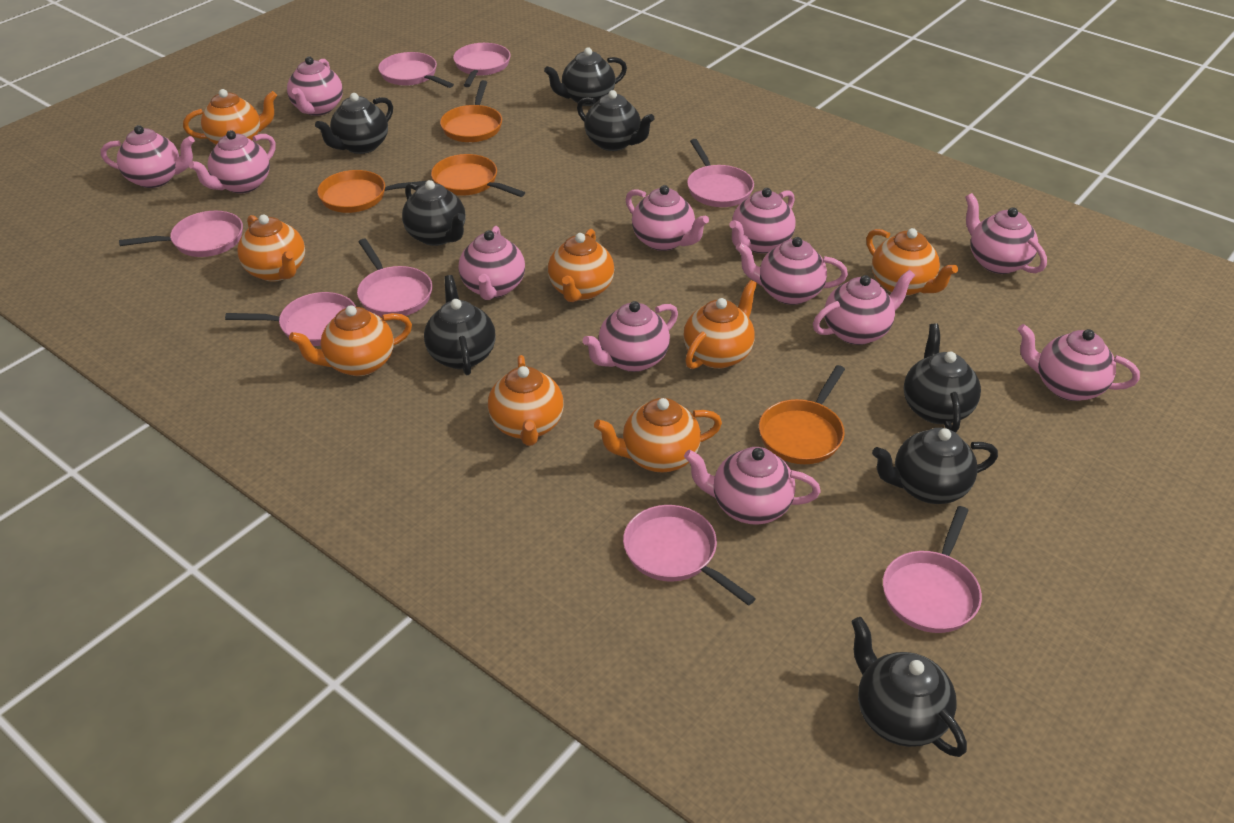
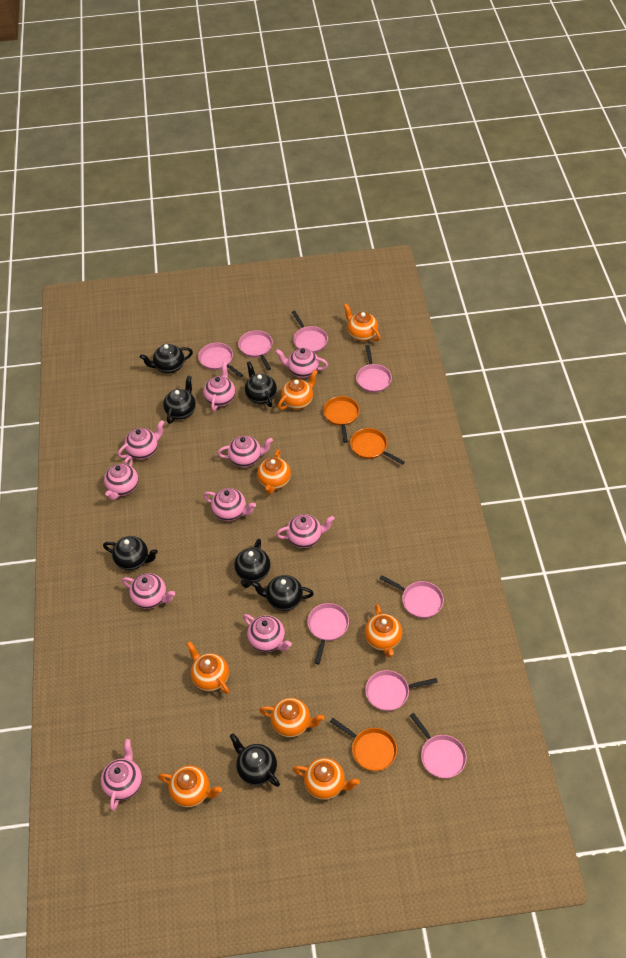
black teapot: [315,93,393,154] [402,180,466,246] [424,275,496,375] [544,47,627,106] [577,90,655,151] [851,617,967,757] [872,428,998,504] [904,324,981,433] = 8 -> [103,536,158,570] [140,344,193,373] [163,376,196,424] [230,733,280,787] [234,539,270,588] [245,361,277,407] [251,575,314,611] = 7
orange pan: [317,170,427,213] [431,154,525,197] [440,80,502,142] [759,365,845,464] = 4 -> [323,396,360,443] [330,718,397,771] [350,428,405,465] = 3
pink teapot: [101,125,195,188] [189,130,276,193] [287,56,343,116] [459,226,525,300] [582,301,678,372] [625,185,709,251] [684,447,821,525] [729,188,796,254] [736,237,848,305] [813,270,915,345] [965,193,1047,274] [1017,324,1140,401] = 12 -> [101,739,142,811] [104,456,138,500] [118,420,165,459] [122,573,175,609] [203,362,235,411] [203,488,256,521] [217,436,273,467] [243,614,292,652] [275,348,328,378] [276,514,335,548] = 10

